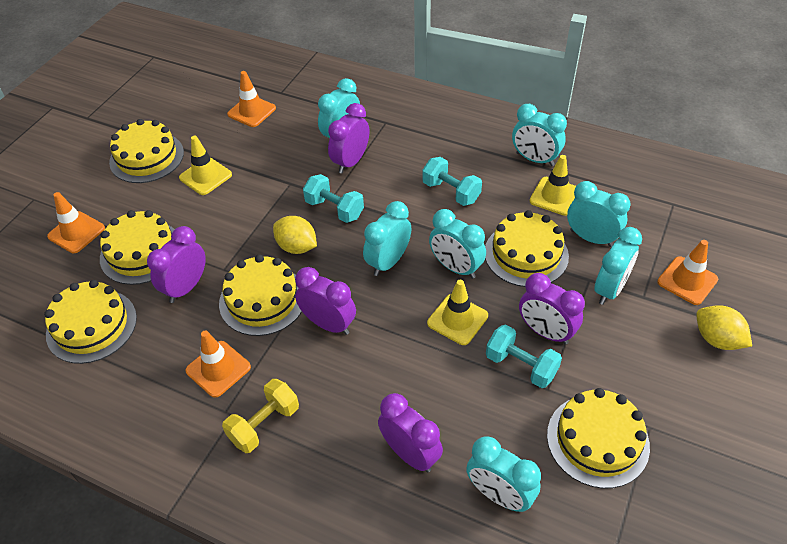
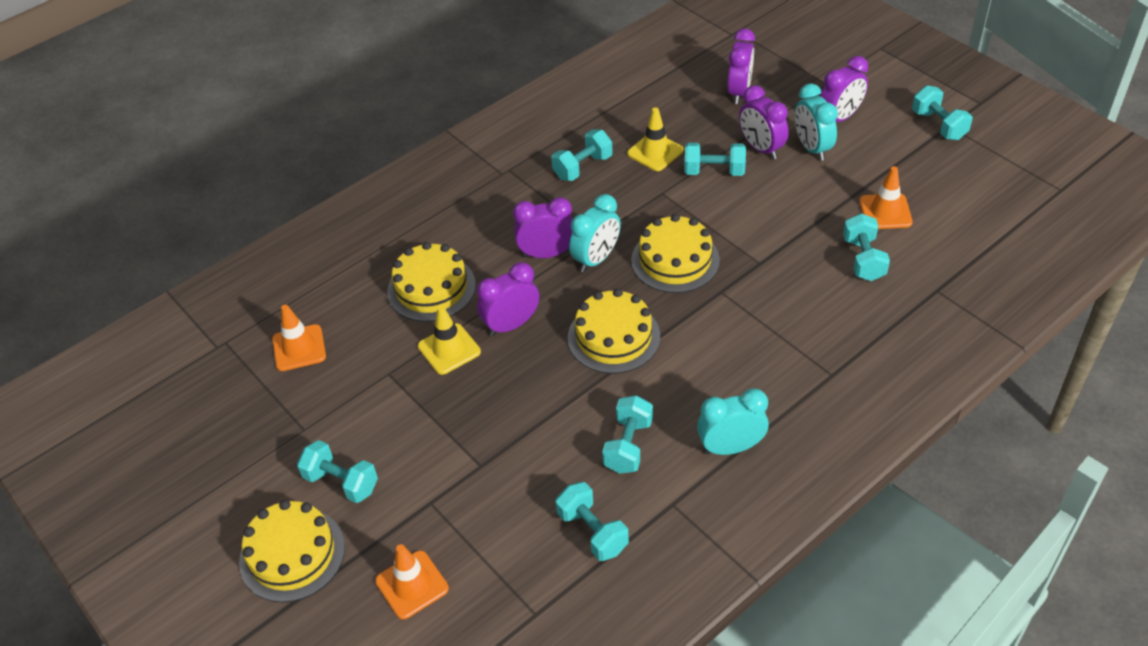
orange traffic cone: [47,192,105,253] [185,331,251,398] [227,71,276,127] [657,240,718,305] = 4 -> [272,305,326,371] [375,544,449,619] [859,166,913,229] = 3
turquoise clock: [318,78,360,138] [363,201,412,276] [429,209,486,279] [466,436,541,512] [512,104,567,166] [567,181,631,247] [594,227,642,305] = 7 -> [569,194,621,272] [697,388,769,455] [795,83,838,161] = 3
turquoise dumbbell: [303,174,364,223] [422,157,482,206] [486,324,562,388] = 3 -> [297,440,378,503] [551,130,612,181] [556,482,629,561] [602,395,653,474] [684,143,746,176] [843,214,890,281] [912,85,972,140] = 7
yellow cake: [44,280,137,364] [100,210,175,285] [109,119,184,183] [219,254,302,336] [485,210,569,287] [547,388,650,489] = 6 -> [239,500,345,603] [387,242,476,322] [568,288,660,374] [631,214,720,293] = 4
yellow dumbbell: [222,379,299,453] = 1 -> none = 0
yellow lemon: [273,216,317,254] [696,305,752,350] = 2 -> none = 0
yellow traffic cone: [179,136,232,195] [427,280,488,345] [530,155,576,216] = 3 -> [418,305,481,375] [627,107,684,171] = 2

